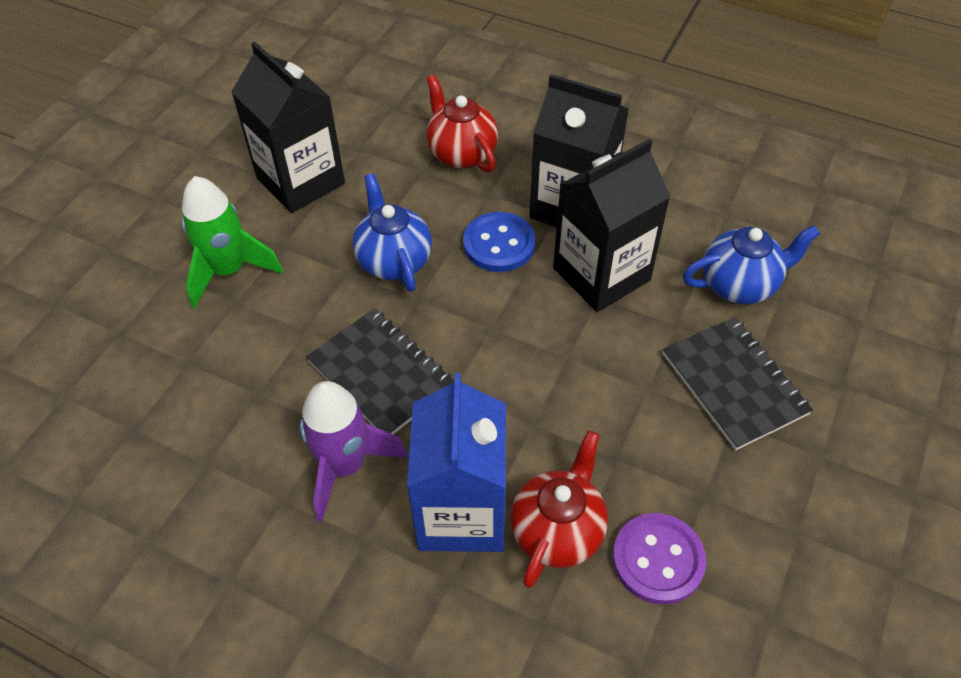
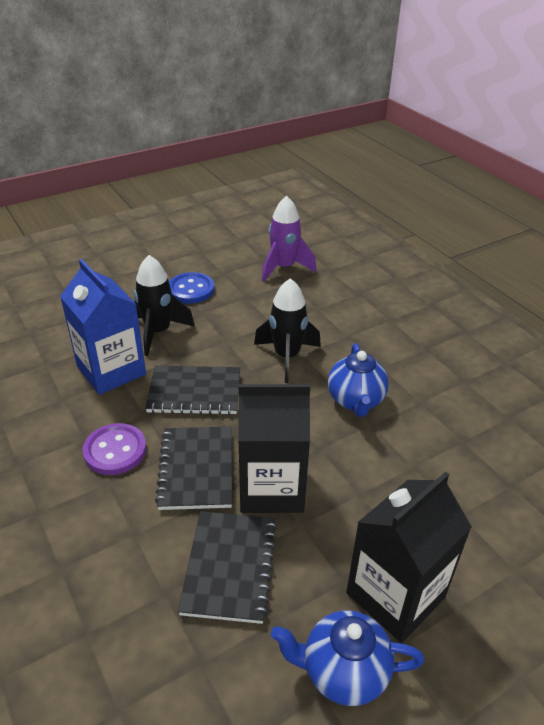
black carton: [231,41,345,213] [530,74,629,227] [553,139,670,312] = 3 -> [238,384,310,513] [346,472,472,643] = 2
black notebook: [306,308,455,434] [663,317,813,450] = 2 -> [145,366,240,415] [155,427,232,510] [178,511,277,624] = 3
black rocket: none = 0 -> [134,255,195,356] [254,278,321,383] = 2
green rocket: [182,176,283,308] = 1 -> none = 0
red teapot: [427,75,498,173] [510,431,608,588] = 2 -> none = 0

